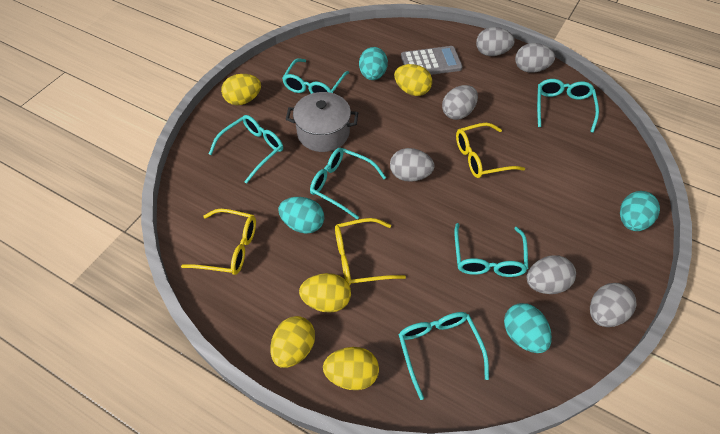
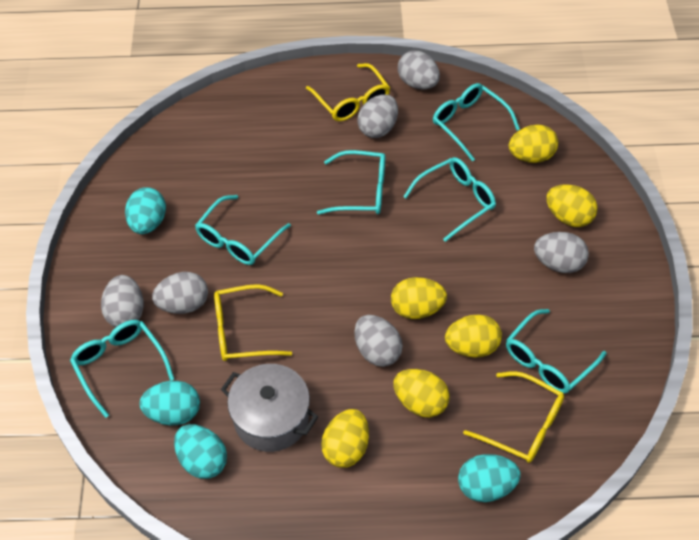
grey calculator: [401,46,463,75] = 1 -> none = 0
yellow egg: [221,74,261,105] [270,316,315,368] [299,273,351,313] [323,347,379,390] [394,64,432,96] = 5 -> [321,409,369,468] [391,277,447,319] [393,369,450,417] [445,315,502,358] [508,124,558,163] [546,184,597,227] = 6

